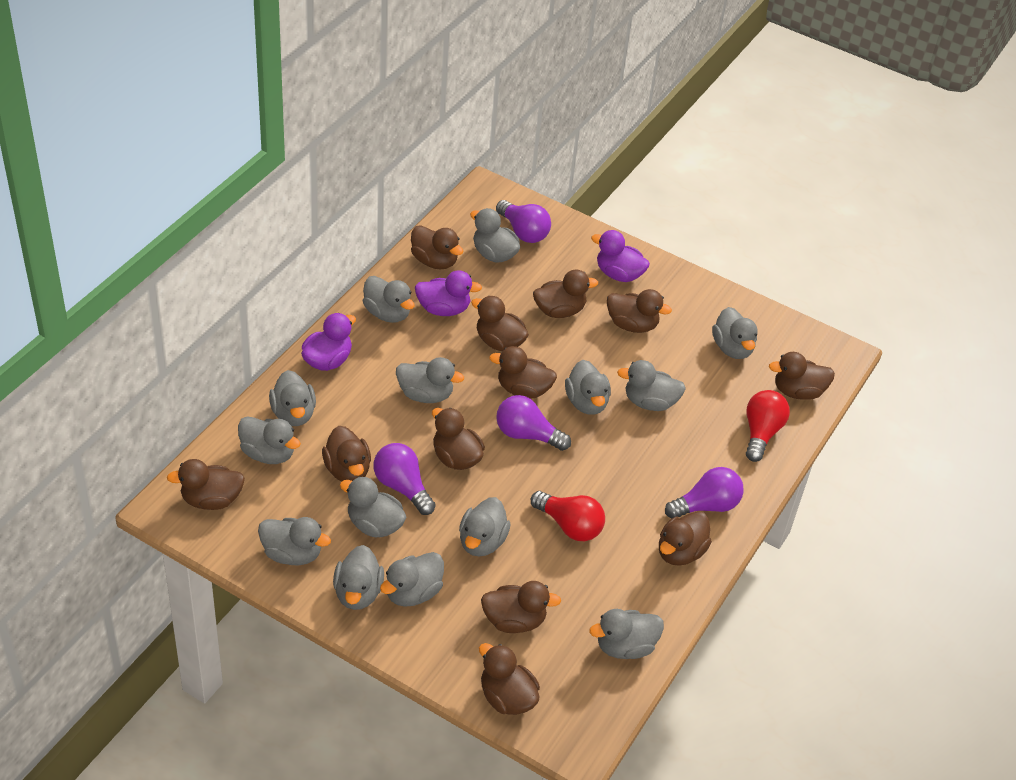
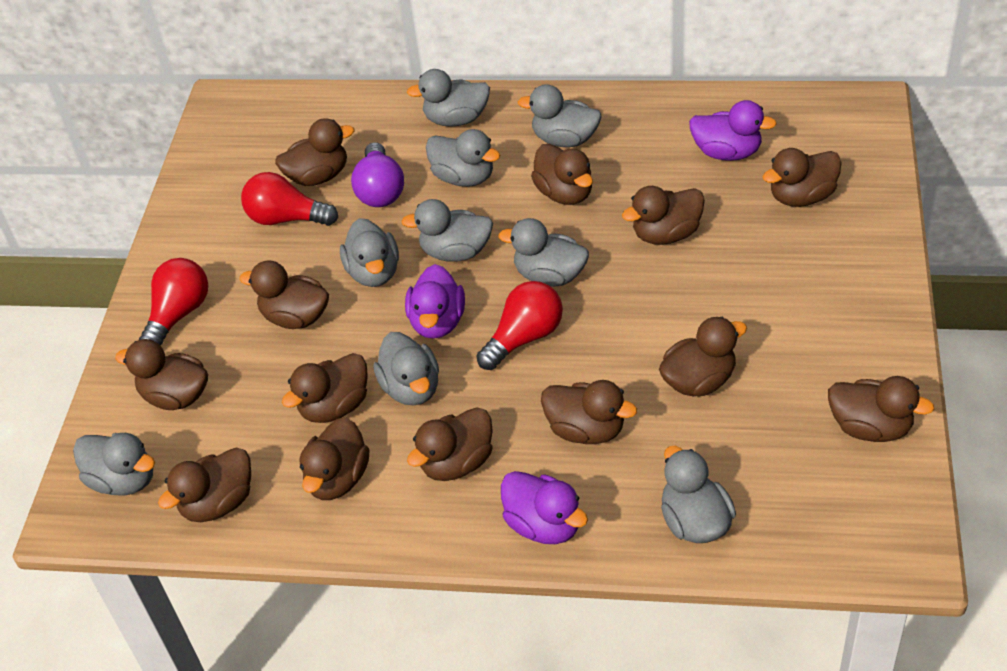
brown duck: [167,459,245,510] [322,426,371,482] [411,225,463,269] [432,408,485,470] [471,296,529,351] [479,643,540,715] [481,581,561,633] [489,346,557,399] [533,270,598,318] [607,289,672,333] [659,511,712,566] [769,352,835,400] = 12 -> [115,339,208,410] [158,447,251,522] [239,261,329,329] [275,118,354,186] [282,353,368,423] [299,417,369,500] [407,407,493,481] [531,144,593,205] [541,380,637,444] [622,186,705,245] [659,317,747,397] [763,148,842,207] [828,376,934,442] = 13
grey duck: [238,416,301,464] [258,517,331,565] [269,370,316,426] [333,545,384,610] [340,477,407,538] [363,276,415,323] [380,552,444,607] [396,357,464,403] [459,497,510,557] [470,208,520,263] [565,360,611,415] [589,609,664,659] [617,360,686,411] [712,307,758,359] = 14 -> [73,433,155,496] [340,218,399,287] [373,332,439,406] [401,199,493,262] [407,69,490,127] [426,129,500,187] [498,218,589,287] [518,84,602,147] [661,446,736,543] = 9
purple light bulb: [374,443,435,515] [496,200,551,243] [496,395,571,451] [665,467,744,519] = 4 -> [351,142,404,207] = 1
red light bulb: [531,491,605,541] [746,390,790,462] = 2 -> [139,258,208,346] [241,172,338,226] [476,281,563,370] = 3

